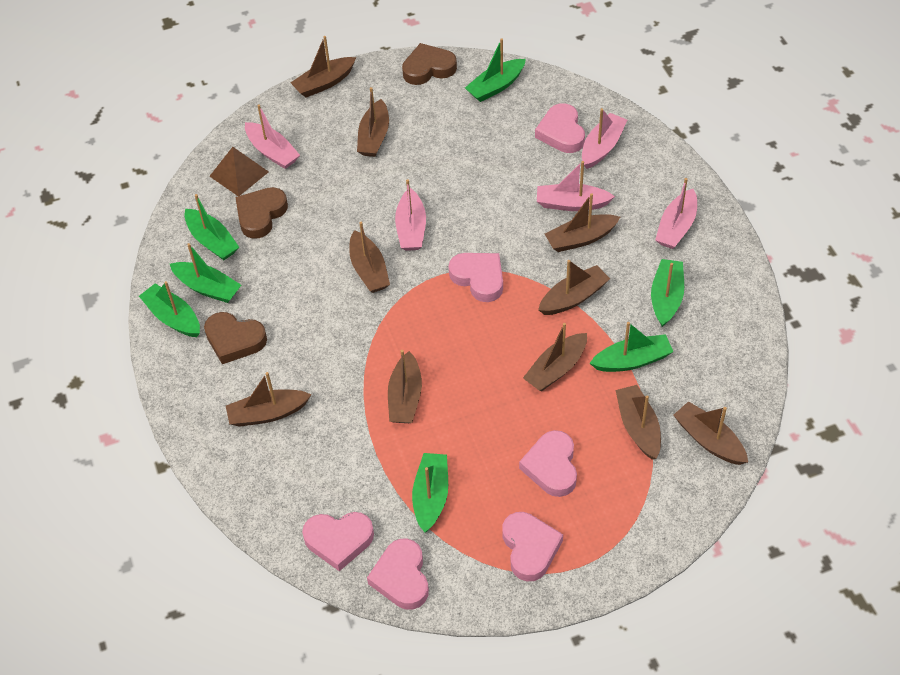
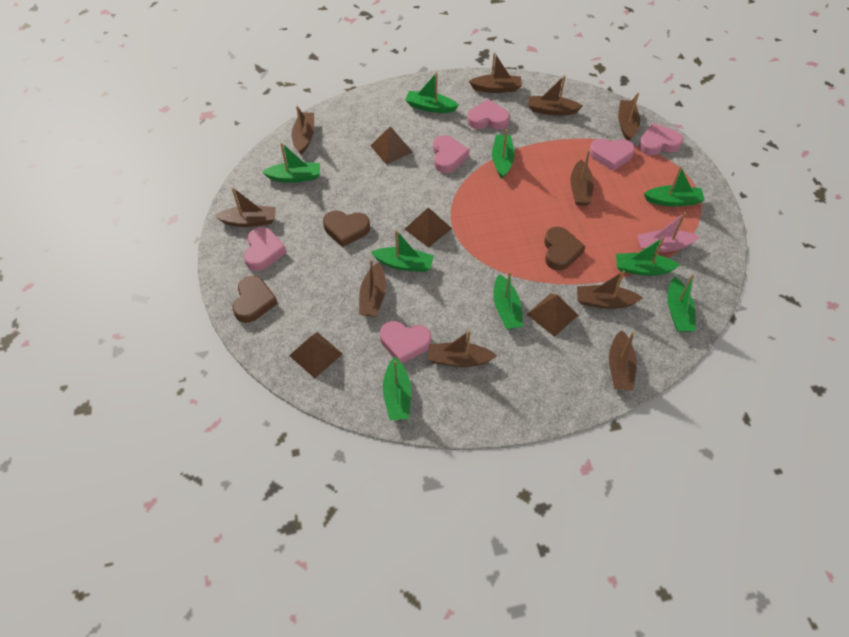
brown pyramid: [210,147,269,196] = 1 -> [289,332,343,378] [370,126,413,165] [405,207,452,248] [527,293,578,337] = 4
green boat: [139,281,200,337] [170,243,241,303] [184,194,239,260] [412,453,448,533] [465,38,526,102] [590,322,673,372] [651,259,684,327] = 7 -> [262,142,320,183] [371,230,434,272] [383,357,411,420] [405,72,459,113] [492,129,515,178] [493,272,523,329] [616,237,680,276] [644,166,705,206] [667,274,696,332] = 9
pink boat: [245,104,300,169] [395,179,426,251] [537,161,615,211] [582,108,627,169] [655,178,697,249] = 5 -> [637,212,699,252] = 1

